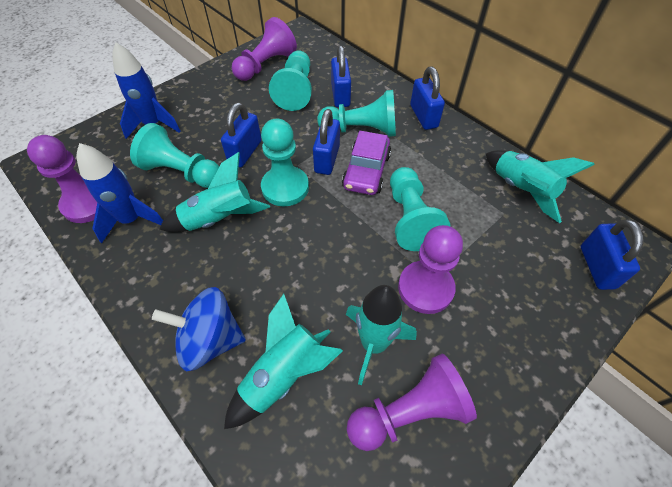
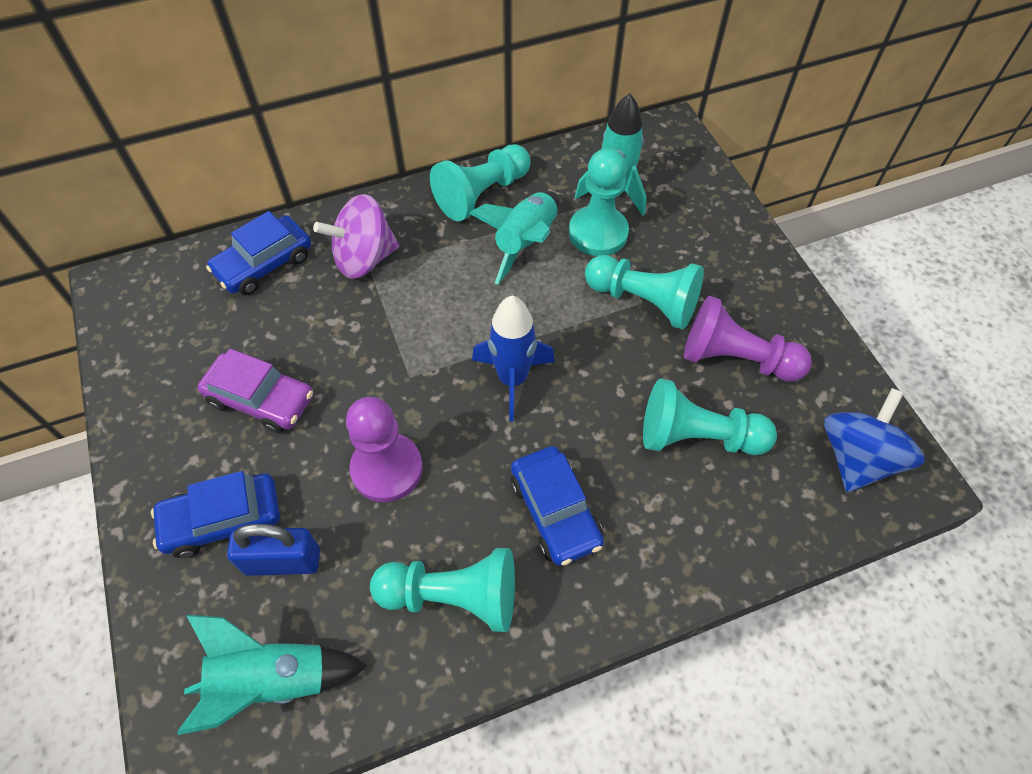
blue car: none = 0 -> [151,471,280,558] [206,211,311,295] [511,446,604,566] = 3
blue padlock: [221,102,262,168] [313,109,340,175] [331,45,351,107] [410,66,445,130] [581,219,643,290] = 5 -> [227,524,320,576] = 1
blue rocket: [77,143,163,244] [112,42,180,139] = 2 -> [472,296,555,422] = 1
purple pawn: [27,135,97,223] [232,17,297,81] [347,354,477,451] [398,225,463,314] = 4 -> [346,397,423,502] [684,296,812,382] = 2
purple spinning top: none = 0 -> [313,194,400,279] = 1
turquoise rocket: [159,152,270,232] [224,294,343,429] [346,285,417,385] [486,150,595,223] = 4 -> [177,615,368,735] [469,191,559,285] [575,93,646,216] = 3

